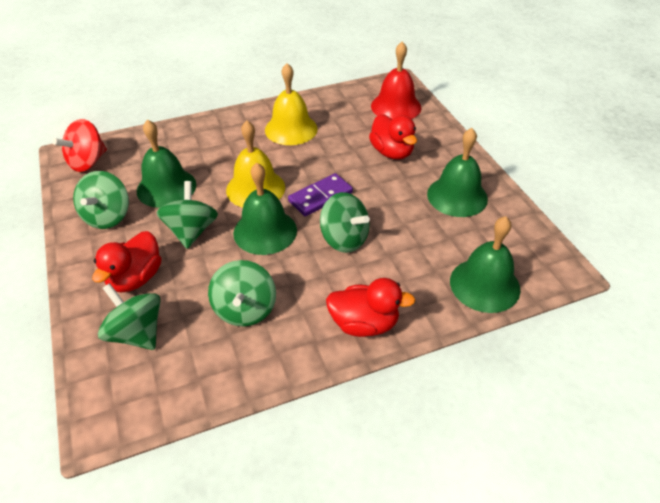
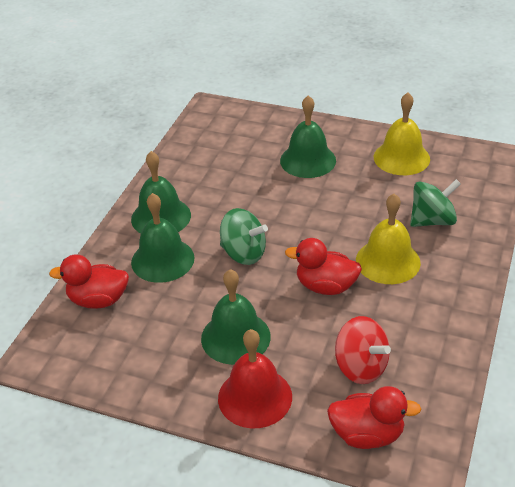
green spinning top: [73,171,129,229] [98,283,161,350] [157,181,218,249] [208,260,276,327] [320,192,370,253] = 5 -> [220,208,268,265] [410,179,461,227] = 2
purple domino: [288,173,353,216] = 1 -> none = 0

